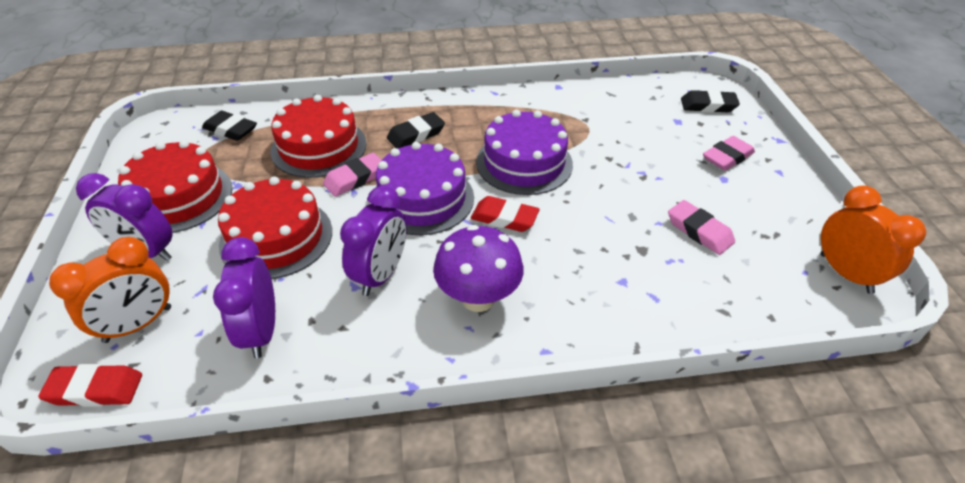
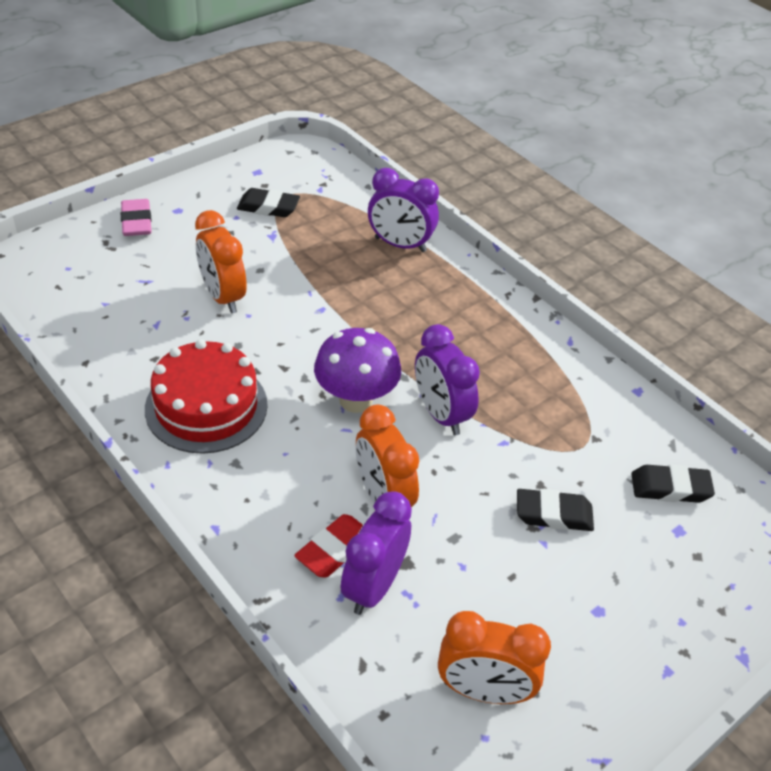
orange clock: [49,237,171,343] [820,186,926,294] = 2 -> [195,210,246,314] [356,404,419,507] [438,611,551,704] = 3
pink eraser: [323,153,381,197] [668,200,735,255] [703,136,755,171] = 3 -> [121,199,152,236] = 1
purple cake: [371,142,474,235] [476,110,573,195] = 2 -> none = 0
red cake: [118,140,232,233] [218,176,332,279] [270,95,367,178] = 3 -> [145,339,268,454] = 1
red eraser: [38,364,142,407] [471,196,540,232] = 2 -> [294,514,363,578] = 1

